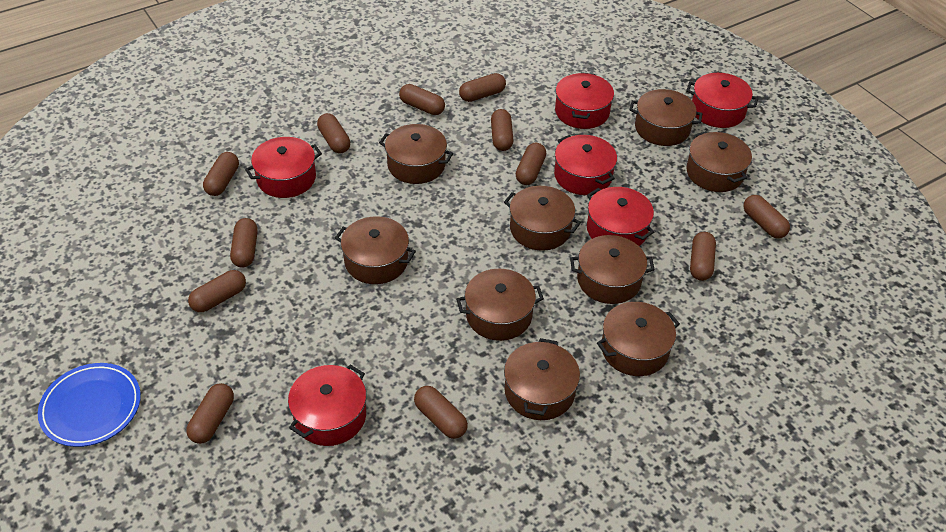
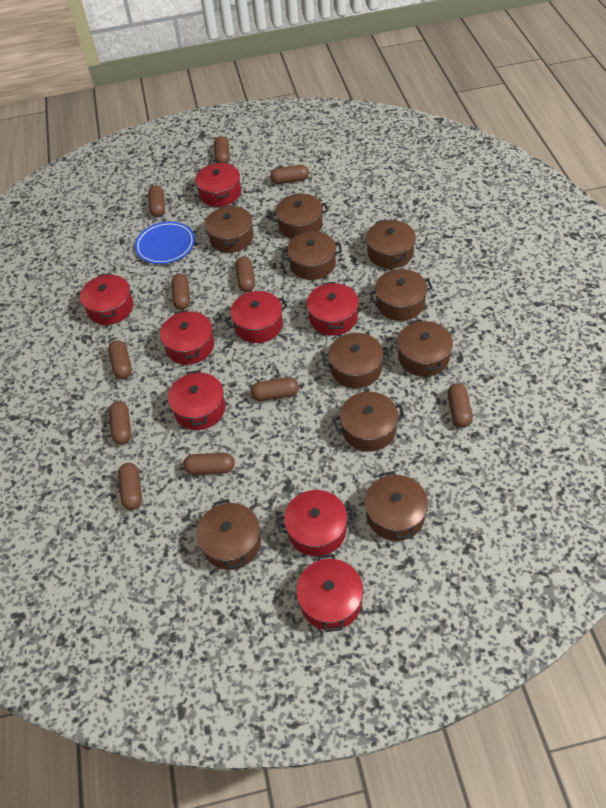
brown capsule: [186,383,234,444] [188,270,246,312] [203,152,239,196] [230,218,258,268] [317,113,350,154] [399,84,445,115] [414,386,468,439] [459,73,506,102] [491,109,514,151] [516,142,546,185] [690,232,716,281] [743,195,790,238] = 12 -> [108,341,132,379] [109,401,131,445] [118,463,142,510] [148,186,165,217] [171,274,190,310] [183,453,235,475] [214,136,230,164] [235,257,255,292] [251,377,299,401] [270,165,309,184] [448,383,473,428] = 11
brown pot: [335,216,416,284] [379,124,453,184] [456,269,544,341] [504,186,581,251] [504,338,580,420] [570,235,655,304] [597,302,680,376] [629,89,703,146] [686,131,752,192] = 9 -> [197,499,261,570] [205,205,253,253] [271,194,328,239] [282,231,342,280] [322,333,390,389] [333,392,405,452] [365,471,428,541] [366,219,416,269] [369,269,433,321] [397,319,453,377] = 10
red pot: [245,137,322,198] [288,364,366,446] [554,135,617,195] [555,72,614,129] [587,187,654,246] [686,73,759,128] = 6 -> [80,273,133,325] [160,310,214,365] [168,370,226,430] [195,162,241,207] [225,291,288,343] [277,490,355,556] [296,554,363,632] [307,282,359,336] = 8

